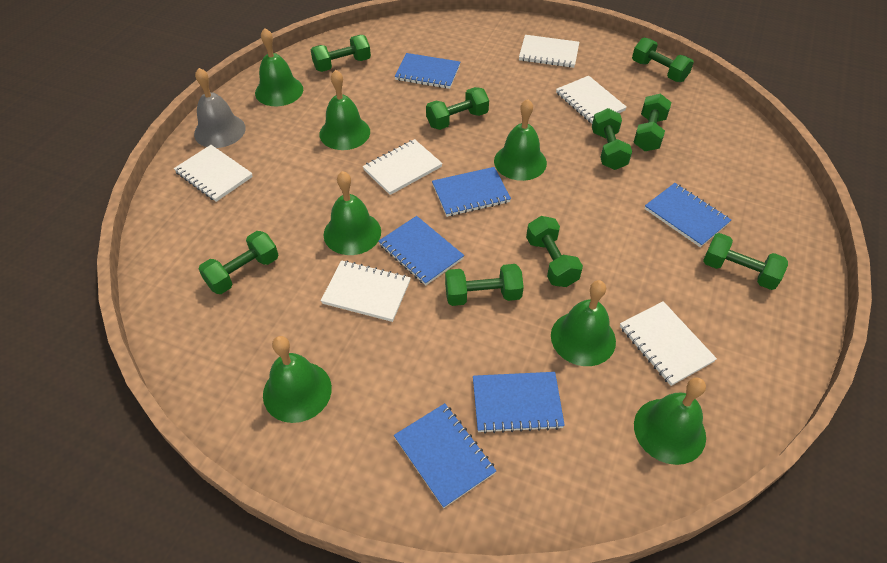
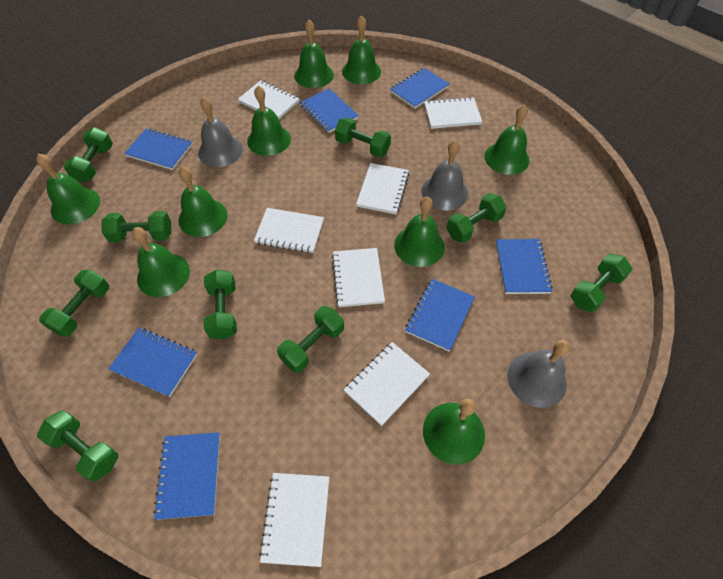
blue notebook: [378,216,464,285] [394,53,460,89] [394,403,496,508] [432,167,511,217] [473,372,565,434] [644,183,731,247] = 6 -> [109,328,198,397] [124,128,192,170] [153,432,220,520] [300,88,359,133] [390,68,449,109] [405,279,475,352] [496,239,553,294] = 7
green bell: [255,28,303,106] [263,336,332,423] [320,70,370,150] [323,171,381,255] [494,99,547,181] [551,280,616,366] [634,377,706,465] = 7 -> [36,154,100,224] [132,227,190,297] [178,166,228,237] [247,86,291,156] [294,20,334,88] [342,16,381,84] [394,196,445,267] [423,399,485,465] [484,104,530,175] = 9
grey bell: [194,68,246,148] = 1 -> [198,97,243,167] [421,140,468,210] [507,340,570,408] = 3
white notebook: [174,145,253,202] [321,260,411,322] [363,139,443,195] [519,35,579,68] [556,76,627,124] [620,301,717,386] = 6 -> [238,80,300,119] [254,208,324,253] [259,473,329,567] [332,248,385,307] [344,342,430,426] [356,163,409,214] [424,97,482,129] = 7

